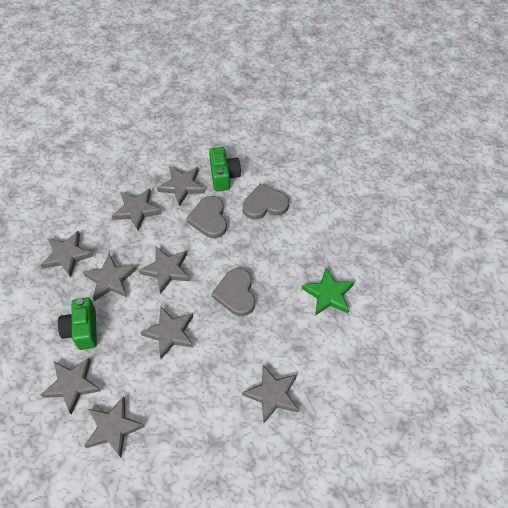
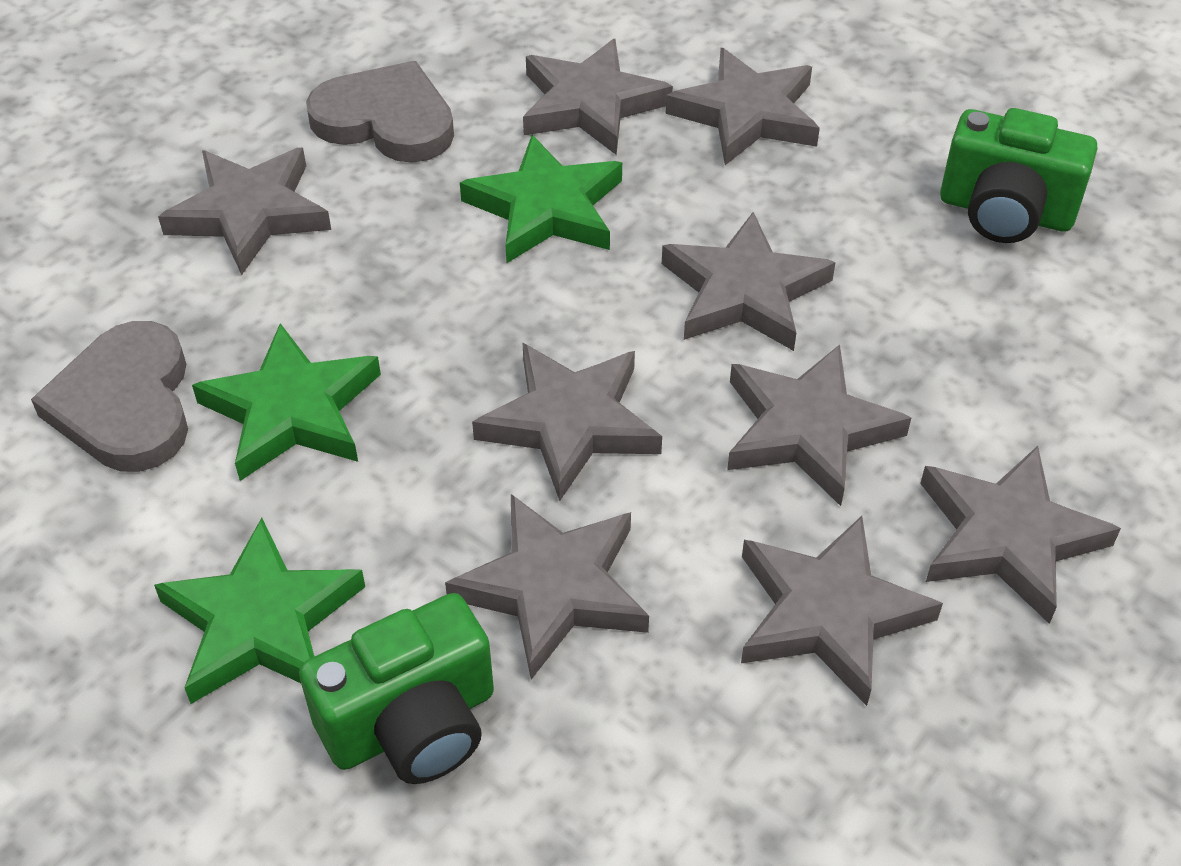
green star: [302,268,354,316] = 1 -> [154,518,365,704] [192,323,381,481] [460,135,622,263] = 3
grey heart: [186,196,227,238] [212,268,255,316] [243,183,289,219] = 3 -> [31,321,188,472] [306,61,454,163] = 2

